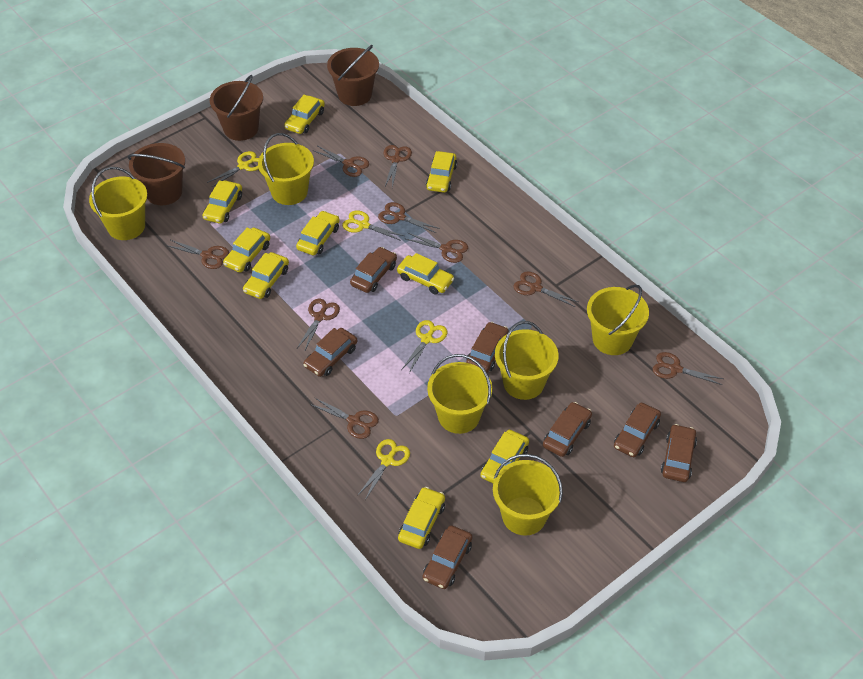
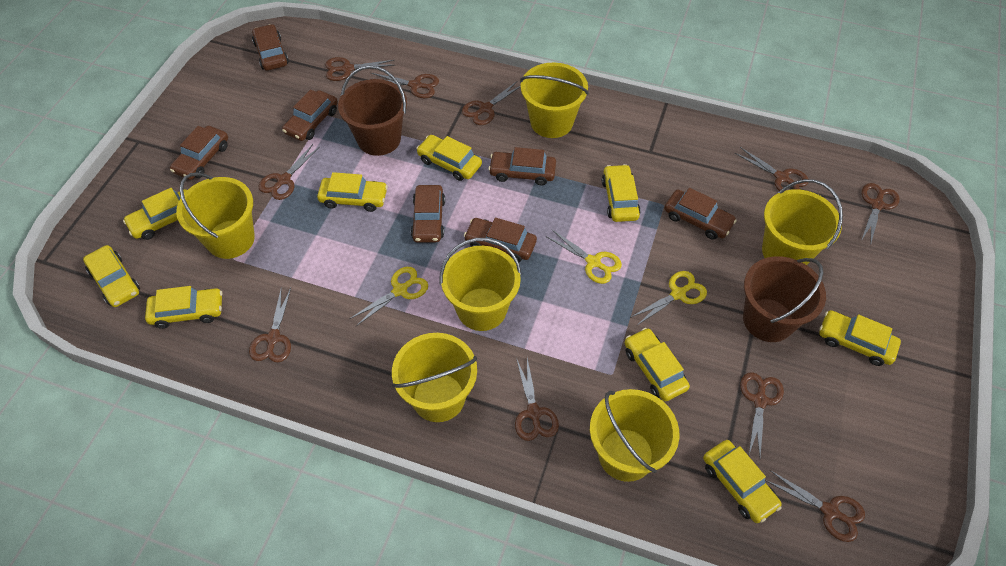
brown bucket: [128,143,185,205] [210,75,263,141] [327,45,379,106] = 3 -> [338,66,407,156] [743,256,826,342] = 2
brown scissors: [166,240,229,269] [297,299,340,352] [310,397,379,439] [314,146,369,177] [378,202,440,233] [384,145,412,188] [404,233,468,263] [513,271,578,307] [652,352,723,385] = 9 -> [249,287,291,362] [259,144,320,200] [325,57,394,81] [368,73,439,98] [462,81,521,125] [515,358,559,441] [735,147,808,191] [740,372,784,457] [765,470,865,542] [861,183,900,246] = 10
yellow scissors: [207,151,259,187] [342,210,404,241] [357,439,410,500] [401,320,447,373] = 4 -> [350,267,428,326] [545,229,622,284] [630,271,707,325] = 3

